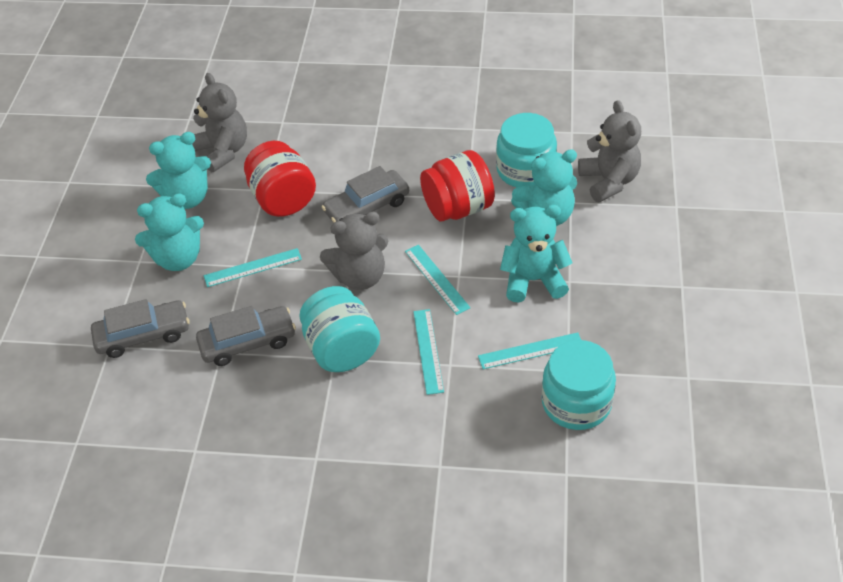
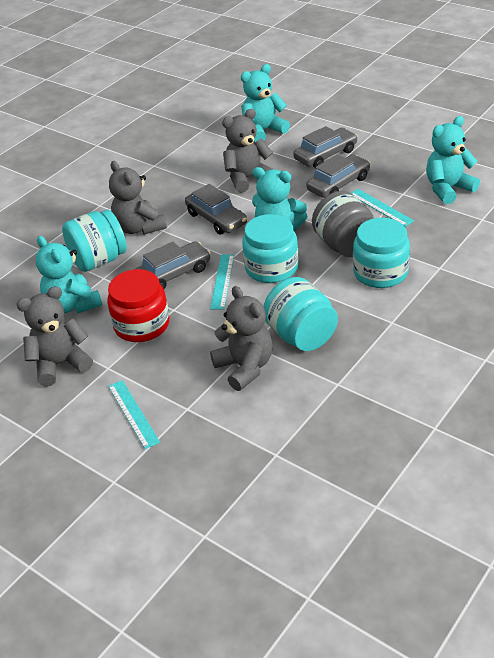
grey car: [91,299,189,358] [196,306,296,366] [322,166,409,223] = 3 -> [135,241,211,289] [185,184,247,235] [293,126,358,168] [306,154,370,198] = 4
grey jar: none = 0 -> [312,191,374,257] = 1
grey teddy bear: [193,73,247,172] [320,212,388,290] [578,100,641,202] = 3 -> [16,286,93,387] [109,161,167,235] [210,286,273,391] [222,109,273,193] = 4
red jar: [244,141,316,217] [420,150,495,221] = 2 -> [107,269,169,342] = 1
turquoise jar: [299,286,380,372] [496,113,557,187] [541,340,616,430] = 3 -> [62,210,127,272] [242,214,299,283] [263,277,338,351] [353,218,410,288] = 4
turquoise ruler: [204,248,302,287] [405,245,471,315] [413,309,444,395] [478,332,581,369] = 4 -> [108,380,160,449] [210,254,234,310] [351,189,414,227] = 3

